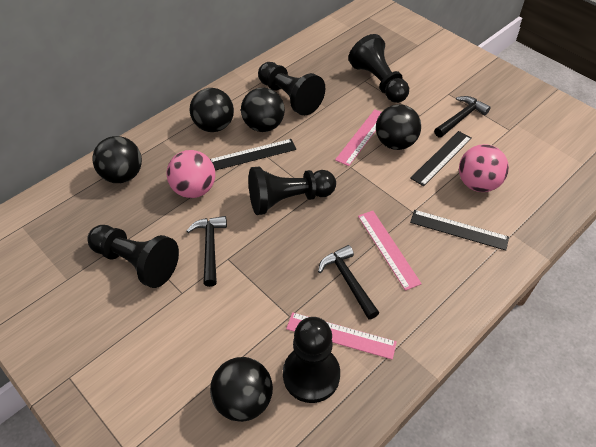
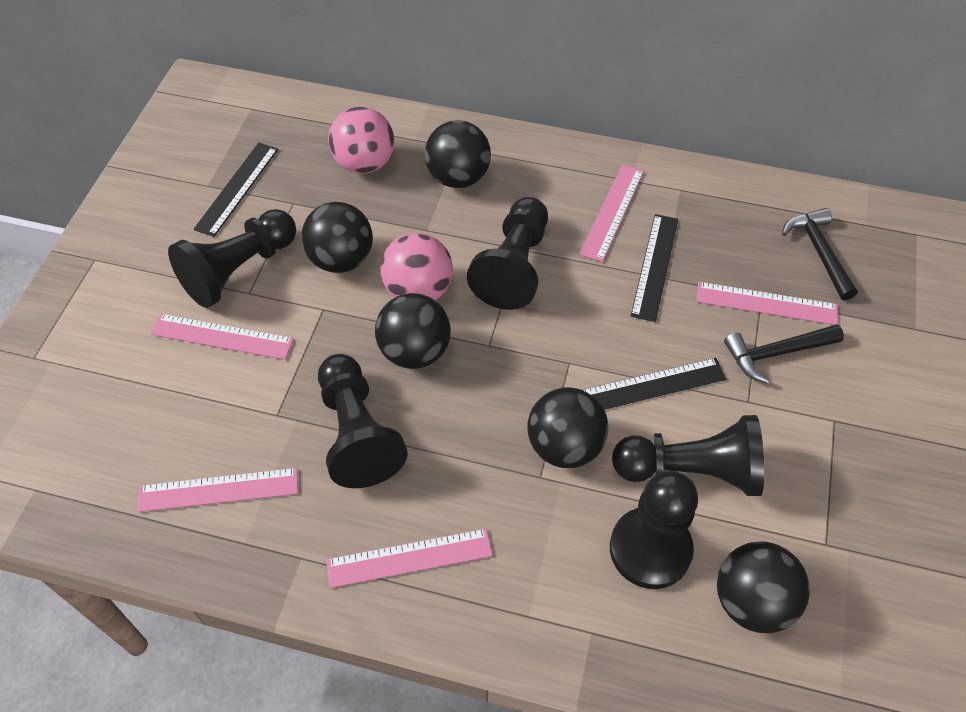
black hammer: [187,216,227,287] [318,245,379,320] [434,96,491,138] = 3 -> [724,324,844,383] [782,208,858,301] = 2
pink ruler: [286,312,397,359] [335,109,382,166] [358,211,422,291] = 3 -> [138,468,298,512] [151,314,294,360] [326,529,493,588] [580,165,644,262] [696,282,838,325] = 5

